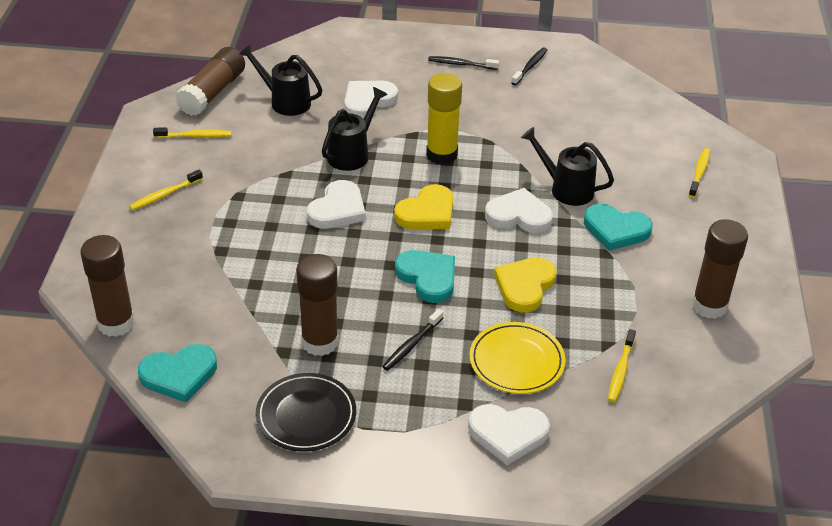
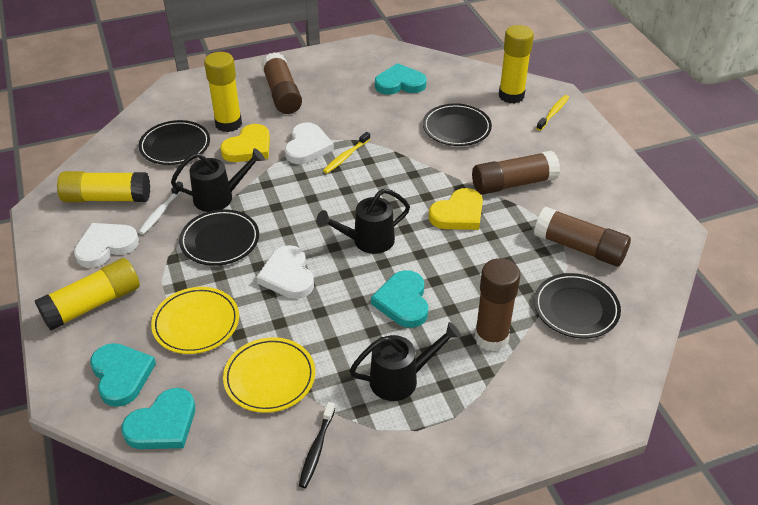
black plate: [256,373,356,452] = 1 -> [138,120,210,165] [179,209,259,266] [423,103,492,146] [534,273,621,339] = 4
black toothbrush: [382,309,443,371] [428,56,499,70] [511,47,547,85] = 3 -> [299,402,335,488] = 1
turquoise heart: [138,344,217,403] [395,250,455,303] [584,204,653,251] = 3 -> [90,343,156,407] [121,388,195,449] [371,270,428,328] [375,63,427,95] = 4
white heart: [307,180,366,229] [344,81,398,119] [468,404,550,465] [485,188,553,233] = 4 -> [74,223,139,268] [256,245,314,299] [285,123,334,164] = 3
white toothbrush: none = 0 -> [139,181,183,235] = 1
yellow glue stick: [426,73,462,165] = 1 -> [35,258,140,330] [57,171,150,202] [204,52,242,132] [499,25,534,104] = 4
yellow plate: [469,322,565,394] = 1 -> [151,287,239,354] [223,337,315,413] = 2
yellow toothbrush: [129,170,203,211] [153,127,232,138] [608,329,636,402] [689,148,710,198] = 4 -> [323,132,370,174] [536,95,569,131] = 2

